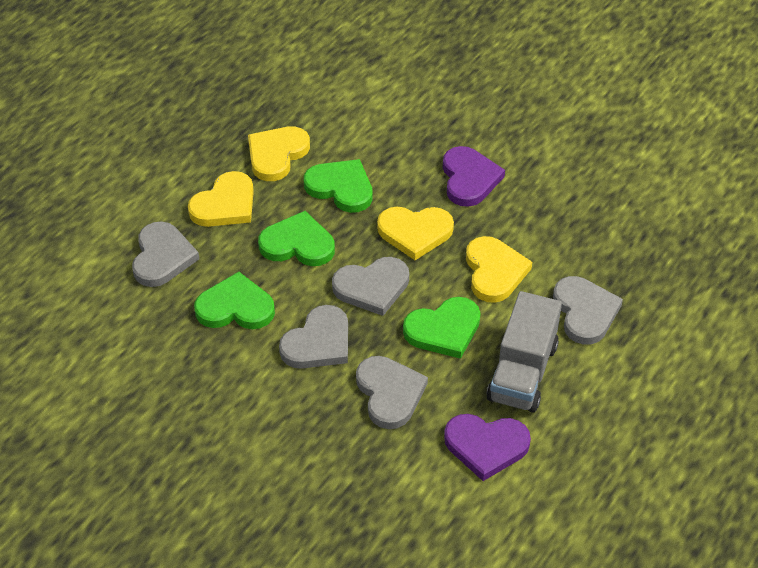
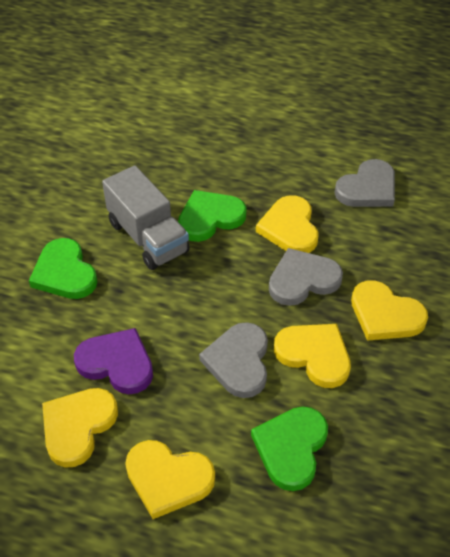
green heart: [194,272,275,329] [258,211,335,266] [304,159,373,213] [403,297,481,359] = 4 -> [29,238,98,299] [178,190,246,242] [251,406,328,491] = 3
grey heart: [132,221,199,287] [279,305,348,369] [332,257,409,316] [356,356,428,429] [553,276,623,345] = 5 -> [199,322,268,398] [269,248,343,306] [335,159,395,207] = 3
purple heart: [443,146,505,207] [444,414,531,481] = 2 -> [74,328,153,394] = 1
yellow heart: [188,171,254,227] [248,126,310,181] [377,207,454,260] [466,236,532,303] = 4 -> [42,388,118,468] [125,440,215,519] [256,195,318,253] [274,324,351,388] [351,280,428,341] = 5

